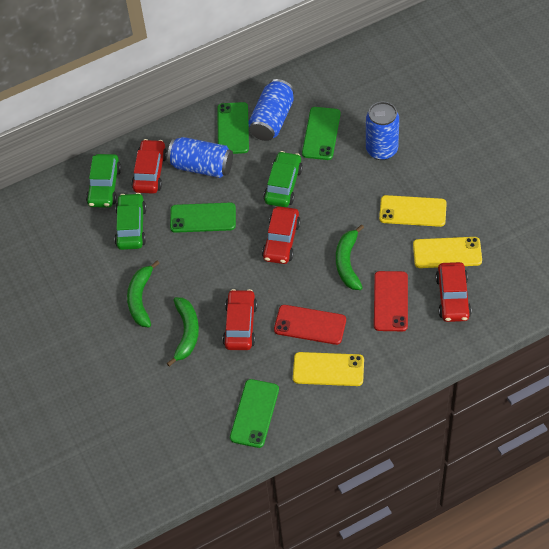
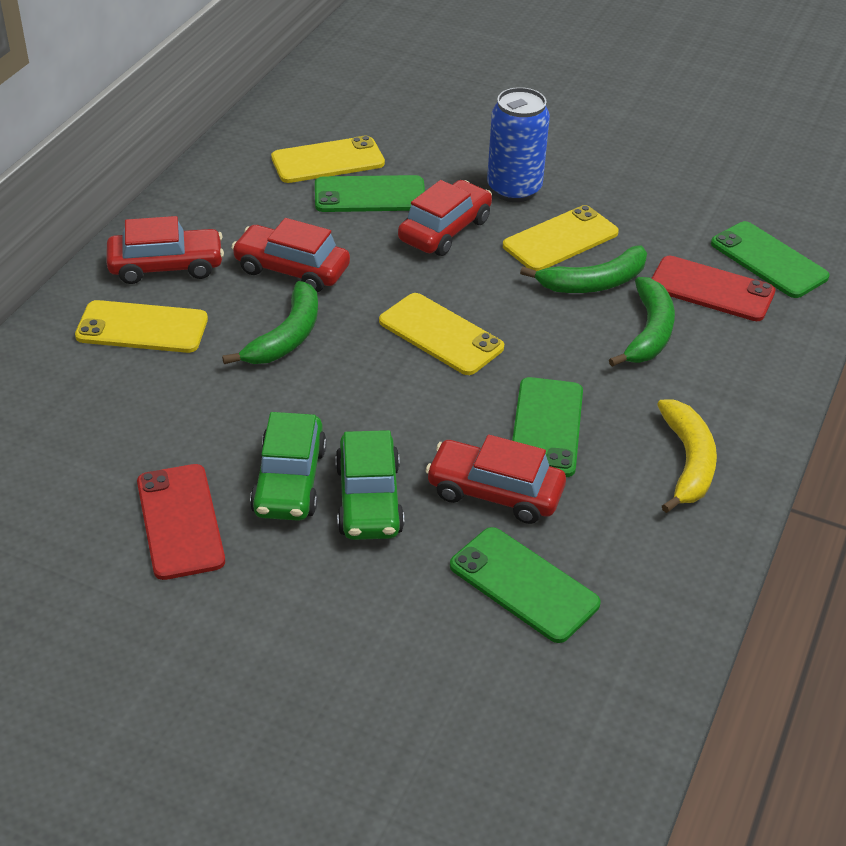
blue can: [167,137,233,178] [248,79,294,141] [366,102,399,160] = 3 -> [487,87,550,202] = 1
green car: [86,154,121,208] [114,193,147,250] [264,151,303,207] = 3 -> [250,412,327,521] [335,430,404,540] = 2
yellow banana: none = 0 -> [657,400,717,513] = 1
yellow phone: [293,352,364,386] [379,195,447,227] [413,237,482,268] = 3 -> [75,300,208,353] [271,136,385,183] [379,293,504,375] [503,205,619,271] = 4

